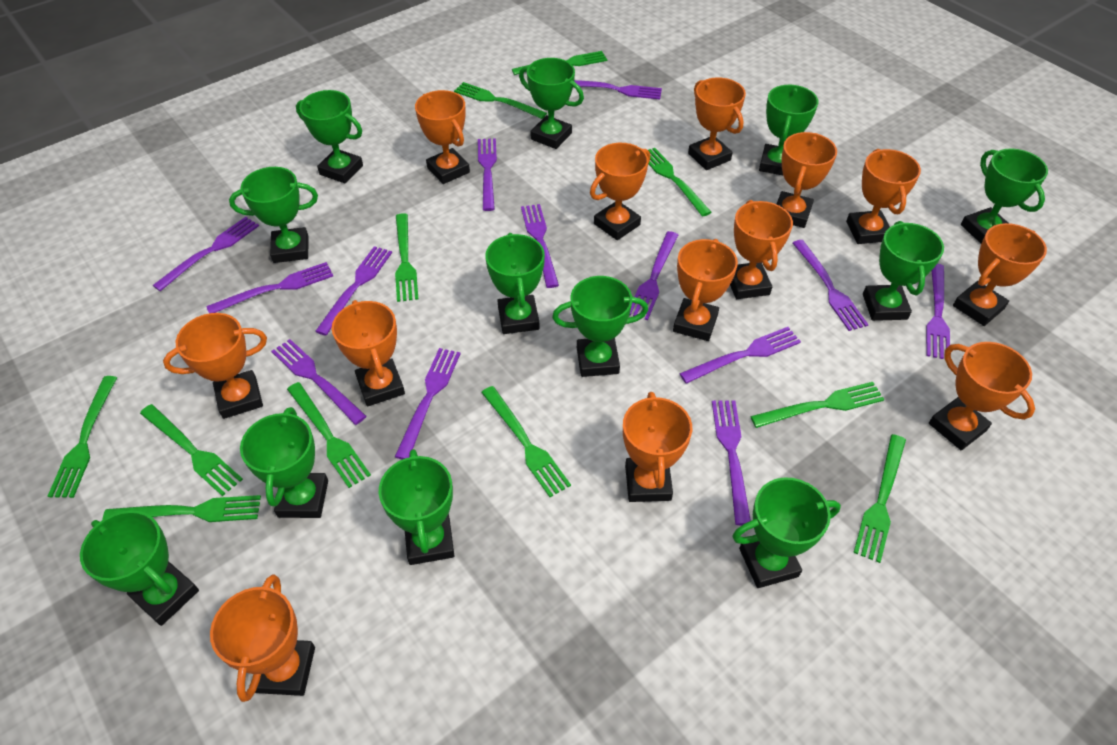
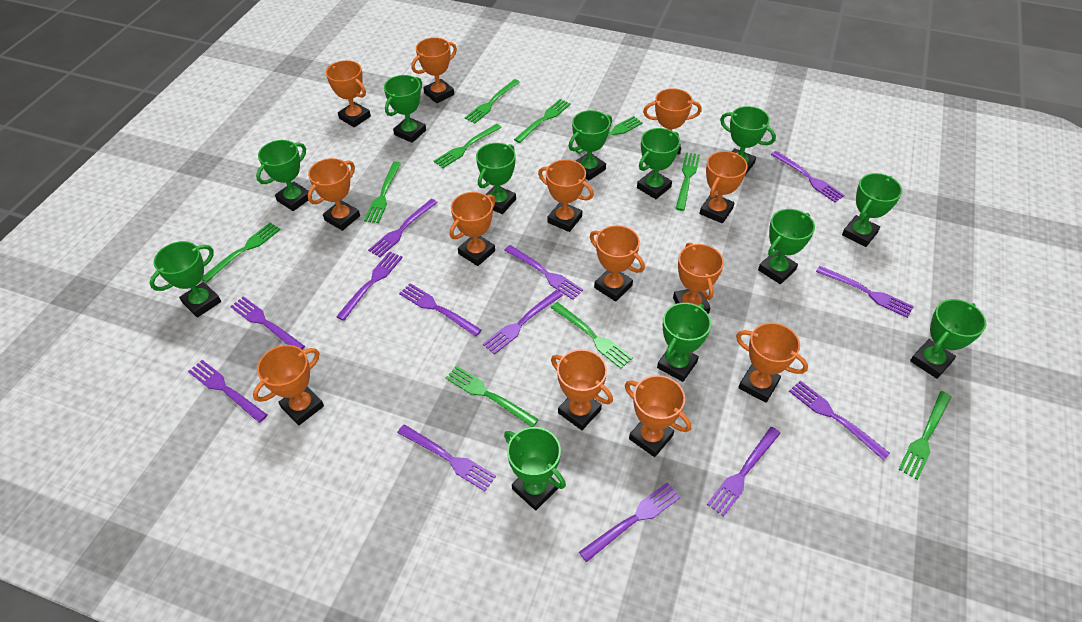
green fork: [48,376,117,498] [102,495,261,522] [140,404,243,496] [287,382,371,488] [395,213,418,302] [454,82,547,119] [481,386,571,497] [512,51,607,75] [648,148,712,217] [750,382,885,428] [853,434,906,563] = 11 -> [202,223,281,283] [364,161,401,223] [434,124,502,168] [445,366,539,427] [465,79,520,123] [514,99,571,143] [551,302,633,369] [576,116,643,154] [675,152,700,211] [898,391,952,480] = 10

